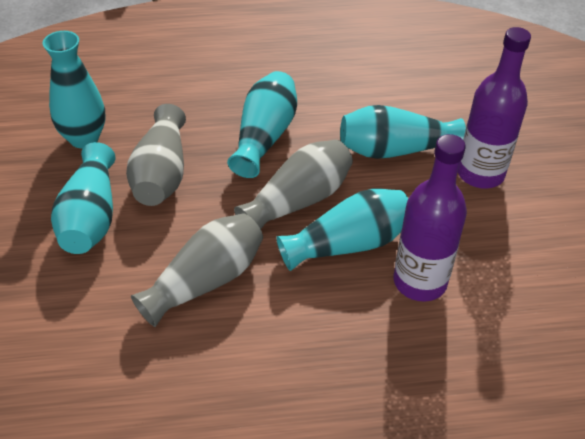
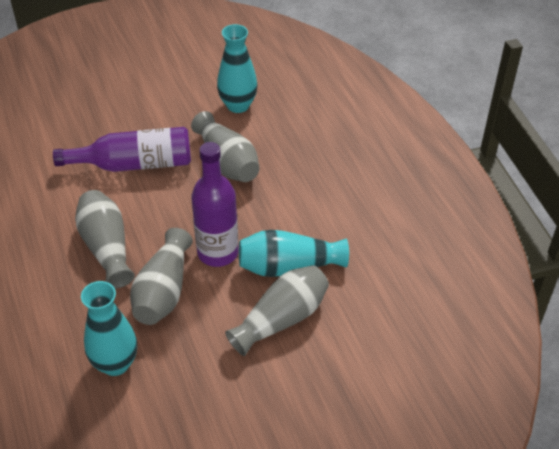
grey vase: [126,104,186,206] [131,213,263,327] [234,140,353,229] = 3 -> [75,190,135,288] [130,228,193,325] [191,111,260,182] [225,265,329,356] = 4
turquoise vase: [42,31,105,148] [51,142,116,254] [227,71,297,178] [276,189,408,271] [340,105,466,159] = 5 -> [81,281,137,376] [217,24,258,113] [239,230,349,277] = 3

